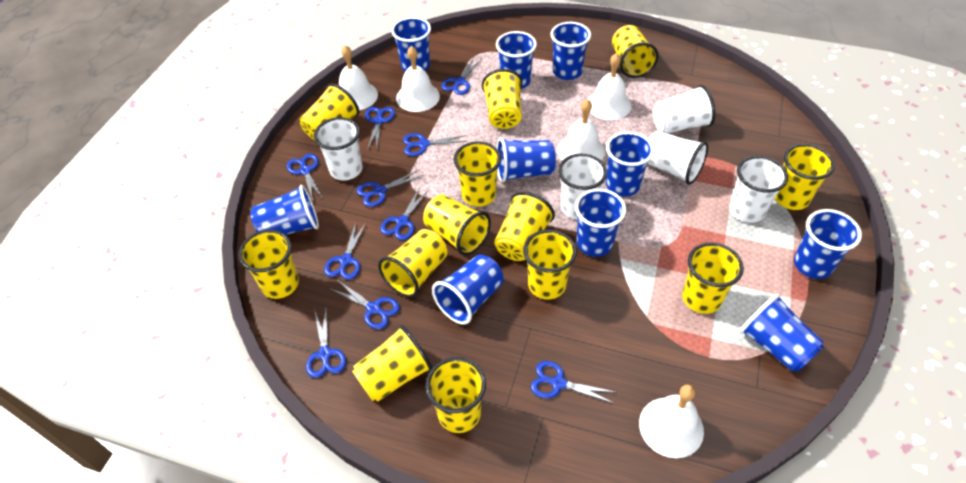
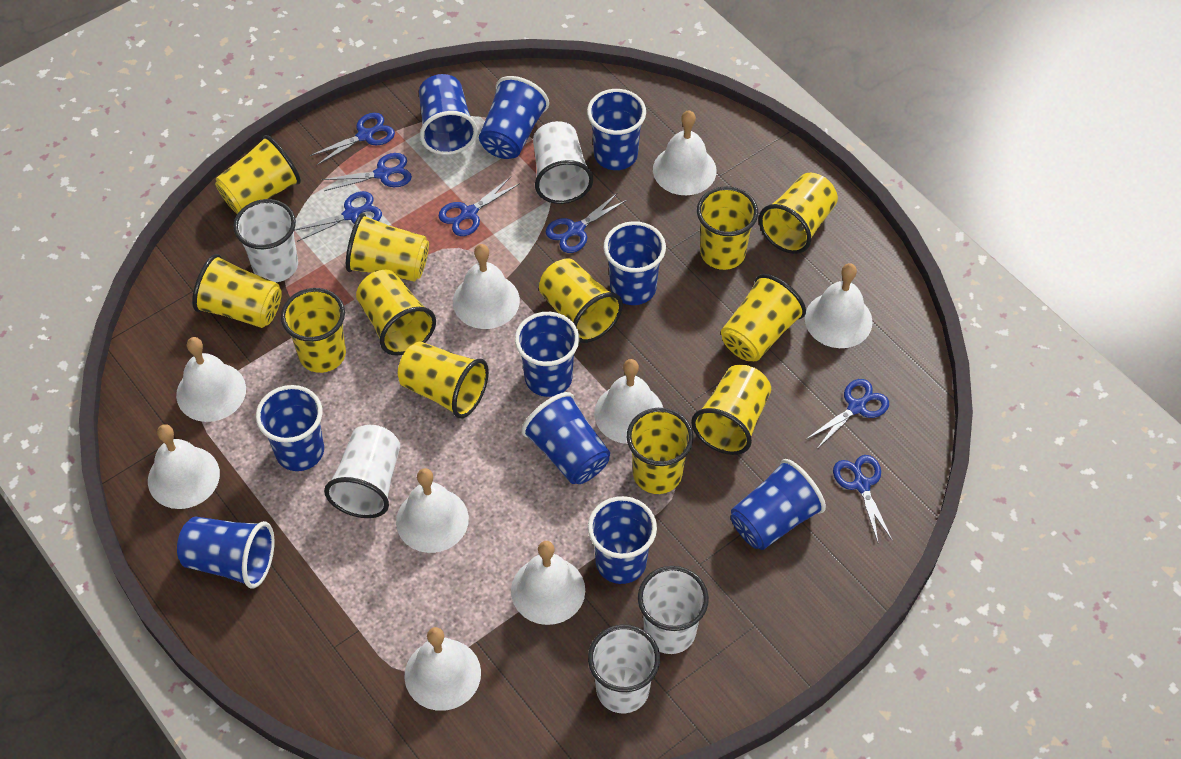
blue scissors: [286,154,323,201] [306,309,346,378] [324,223,366,280] [331,280,400,329] [357,169,423,207] [365,107,395,150] [380,187,428,240] [403,133,468,156] [441,57,481,95] [531,361,615,404] = 10 -> [294,191,382,242] [310,113,395,166] [322,153,412,191] [439,177,519,236] [545,193,627,253] [806,379,889,450] [833,455,893,542] = 7
white bell: [339,45,378,111] [396,46,440,112] [557,99,605,161] [588,53,631,120] [639,384,704,458] = 5 -> [148,424,220,509] [176,337,246,422] [396,468,469,553] [404,627,481,711] [453,244,520,329] [511,541,585,625] [594,359,663,444] [653,110,717,195] [805,263,873,348] = 9
yellow cup: [238,230,299,299] [300,83,359,140] [352,325,433,402] [378,229,448,298] [423,195,491,256] [425,357,486,433] [453,141,501,206] [482,69,522,129] [494,192,555,261] [523,229,577,299] [612,25,659,78] [682,242,744,314] [775,144,835,210] = 13 -> [192,254,282,328] [215,135,301,214] [281,288,346,373] [346,213,429,282] [356,270,436,355] [398,342,489,419] [539,258,623,343] [627,408,694,494] [691,365,771,455] [697,186,758,270] [721,274,806,361] [759,172,838,254] = 12

